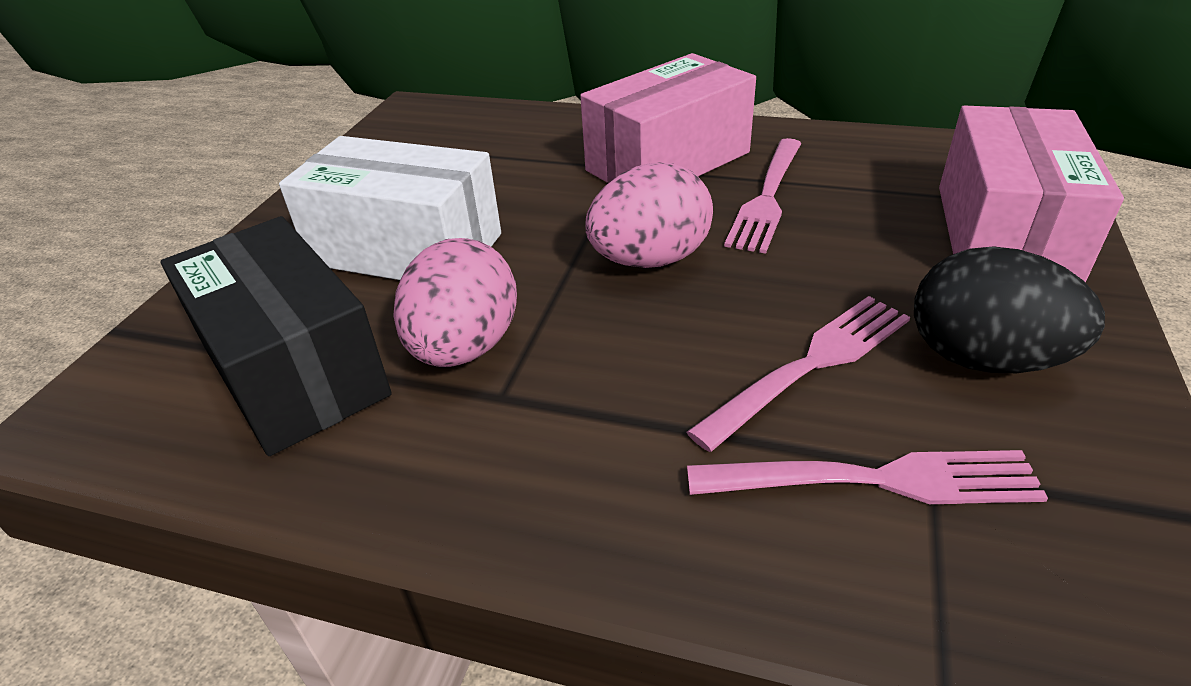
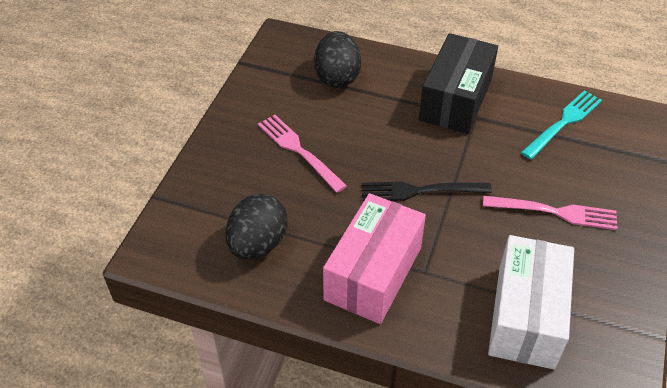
black egg: [914,246,1105,373] = 1 -> [225,194,287,260] [314,31,361,88] = 2
black fork: none = 0 -> [361,182,492,202] = 1
pink box: [580,53,756,183] [939,105,1124,283] = 2 -> [323,193,426,324] = 1
pink egg: [393,238,517,367] [585,162,713,268] = 2 -> none = 0
pink fork: [687,296,910,452] [687,450,1048,504] [724,138,802,254] = 3 -> [258,115,347,193] [483,196,618,230] = 2
turquoise fork: none = 0 -> [521,90,602,160] = 1

